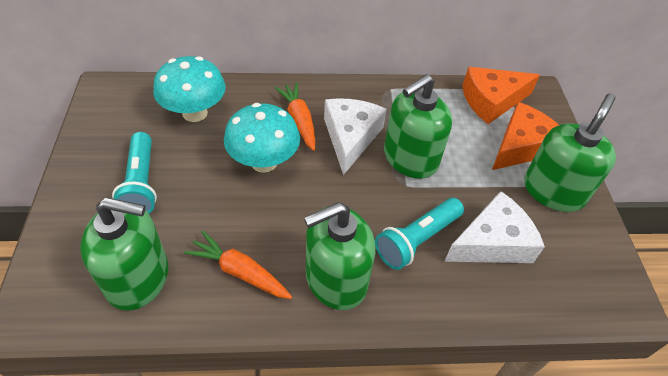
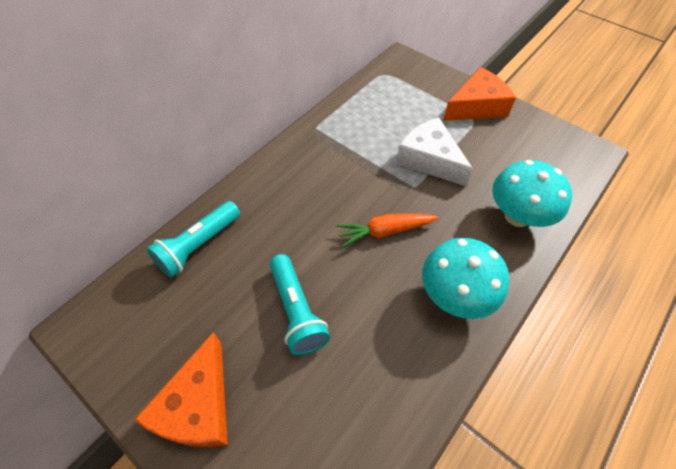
green soap dispenser: [80,197,168,310] [304,202,375,310] [384,74,452,179] [524,93,616,212] = 4 -> none = 0
orange carrot: [184,231,292,299] [275,82,315,151] = 2 -> [336,213,438,247] = 1
white cheese: [324,98,387,175] [444,191,545,263] = 2 -> [396,117,473,186] = 1

